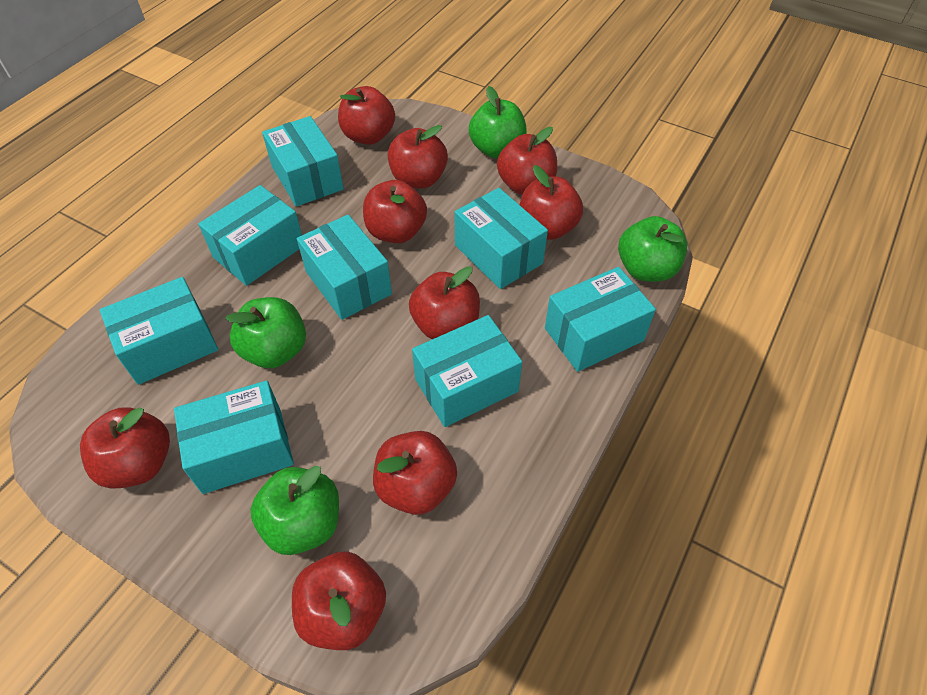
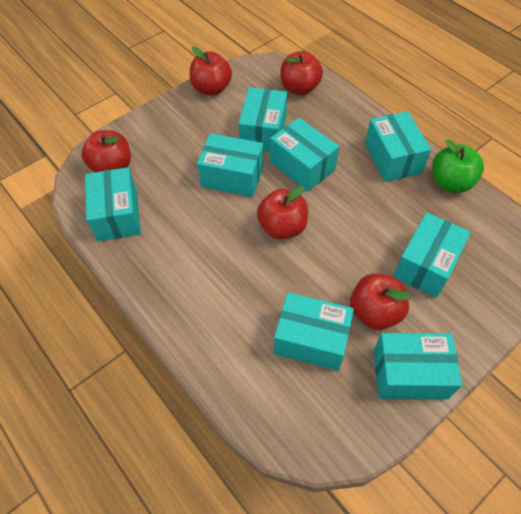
green apple: [225,297,306,368] [251,466,339,555] [469,86,527,158] [618,216,687,282] = 4 -> [432,139,484,193] = 1
red apple: [80,407,170,489] [292,551,386,650] [338,86,395,145] [363,180,427,243] [373,431,457,515] [388,125,448,189] [409,266,480,339] [497,127,557,195] [520,165,583,240] = 9 -> [82,130,131,172] [190,47,232,95] [257,186,308,239] [280,51,323,95] [350,274,411,330] = 5

